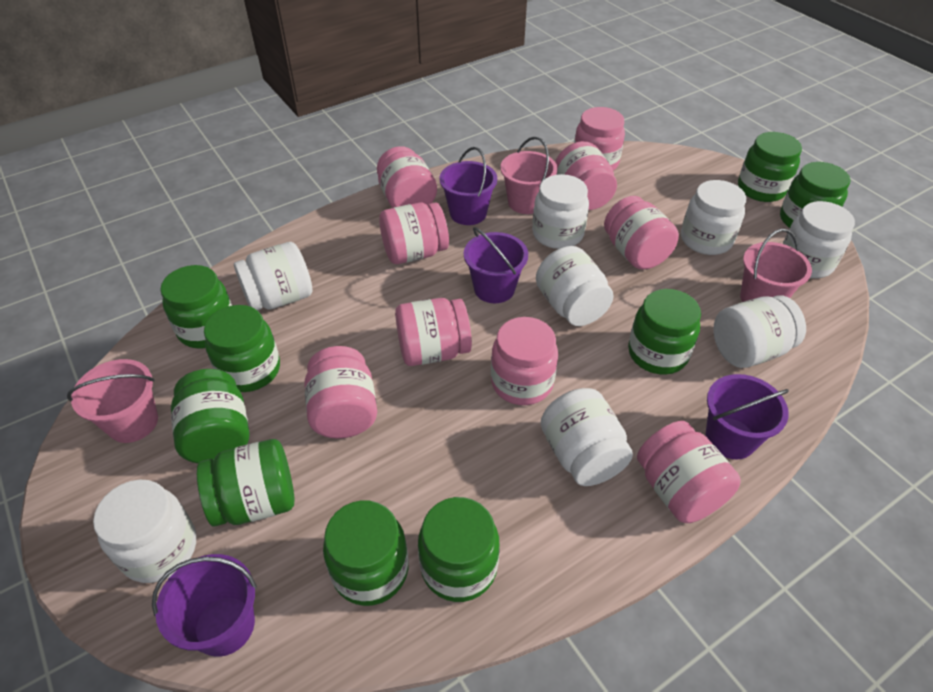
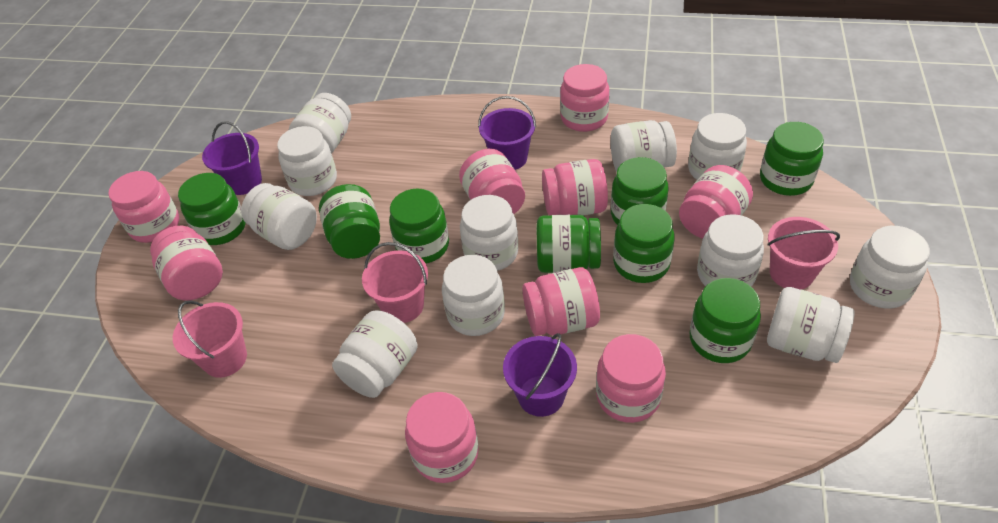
green jar: [160,265,232,349] [171,369,249,464] [197,439,294,526] [204,305,280,392] [323,500,409,606] [418,497,500,602] [628,289,701,375] [738,132,802,202] [780,162,850,228] = 9 -> [178,173,246,245] [319,184,380,259] [389,188,449,264] [537,215,601,273] [611,157,669,225] [613,204,675,283] [689,278,761,363] [760,122,824,196] = 8
purple bucket: [152,554,257,657] [439,147,497,225] [464,227,528,303] [705,374,789,460] = 4 -> [202,121,262,195] [478,96,536,170] [503,333,577,417] = 3
white jar: [93,480,196,583] [234,242,312,310] [532,174,589,249] [536,246,614,326] [541,388,633,486] [681,180,746,255] [713,295,806,368] [783,201,855,278] = 8 -> [241,183,317,250] [277,126,337,196] [289,93,351,153] [332,311,418,398] [442,255,505,336] [460,195,518,271] [611,120,677,172] [688,113,747,180] [697,214,764,287] [767,287,855,363] [850,226,930,308] = 11

